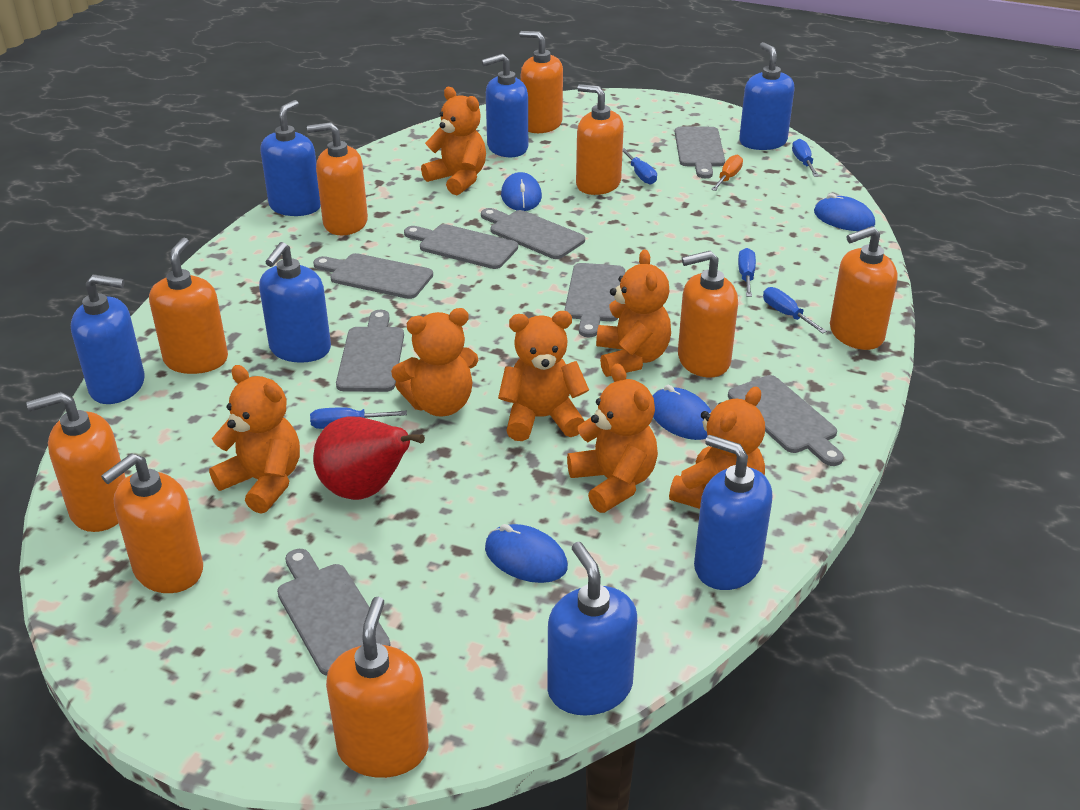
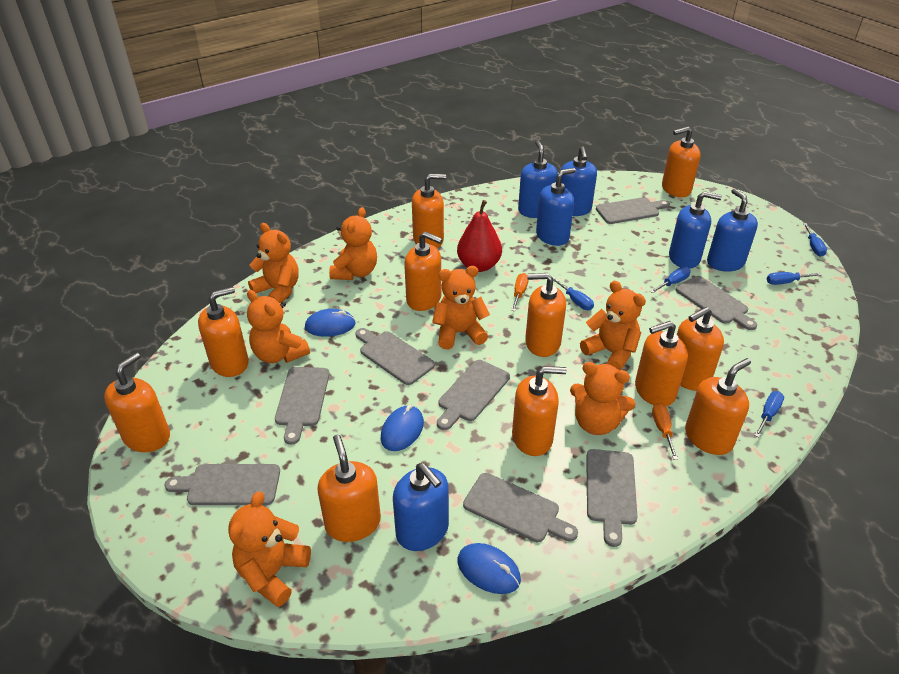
blue mouse: [485,524,568,583] [501,172,542,211] [652,385,712,440] [814,193,875,231] = 4 -> [305,309,356,337] [381,405,424,451] [458,543,521,594] = 3
blue soap dispenser: [71,274,145,404] [259,242,331,363] [260,100,321,216] [481,54,528,157] [547,542,637,715] [694,435,772,590] [739,42,794,150] = 7 -> [393,463,449,551] [518,140,558,218] [536,168,576,246] [561,146,597,216] [669,191,722,269] [707,188,758,272] = 6
orange screwdriver: [711,155,743,191] = 1 -> [511,273,529,311] [652,403,678,460] = 2
orange soap dispenser: [26,392,126,532] [101,453,203,593] [149,238,228,374] [307,122,368,236] [326,597,429,778] [520,31,563,133] [576,84,624,195] [678,251,738,378] [830,226,898,350] = 9 -> [104,353,170,452] [198,287,249,377] [318,434,381,542] [404,231,442,311] [412,174,446,248] [512,366,567,456] [525,273,566,357] [635,321,688,406] [662,126,701,197] [677,307,724,391] [685,358,751,455] = 11

